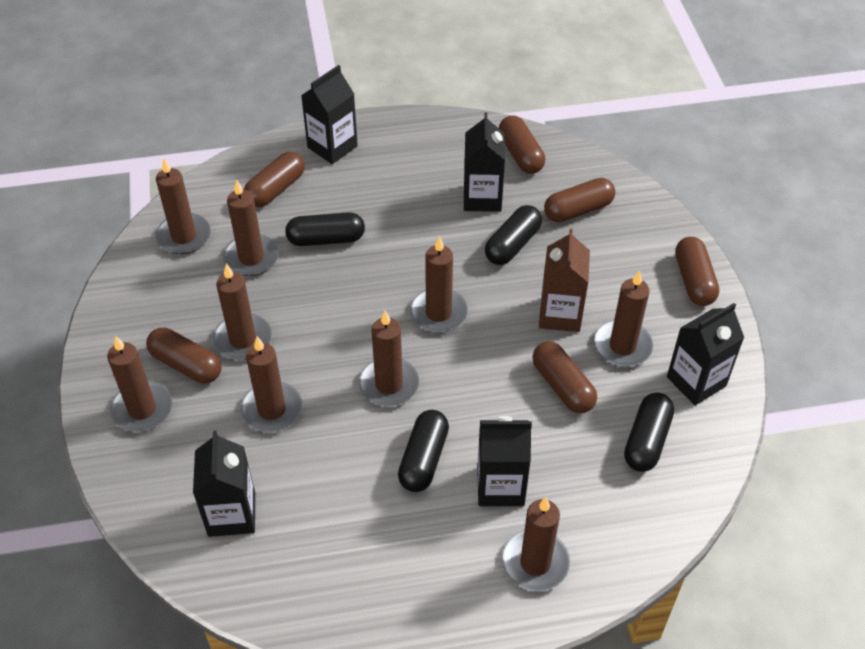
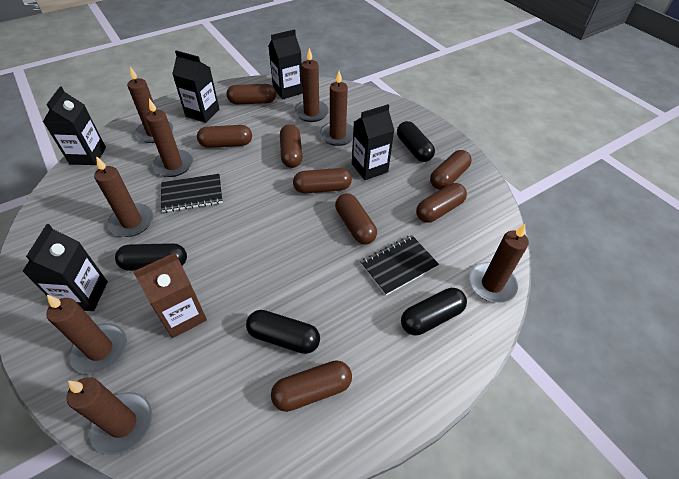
black notebook: none = 0 -> [161,174,223,212] [360,235,439,295] = 2
brown candle: [107,336,172,432] [155,158,211,254] [212,264,272,360] [223,179,279,276] [240,336,302,432] [358,310,419,406] [410,236,468,333] [502,497,570,592] [594,270,653,367] = 9 -> [46,295,127,374] [67,377,152,455] [94,156,153,237] [127,67,173,143] [146,99,193,177] [294,48,329,122] [320,71,354,146] [469,224,529,303] = 8
brown capsule: [146,328,222,383] [244,152,305,208] [499,115,545,174] [532,341,597,413] [544,178,615,222] [675,237,719,306] = 6 -> [197,125,252,148] [226,84,276,104] [271,360,352,412] [280,124,302,168] [293,168,352,193] [335,193,377,244] [416,183,467,223] [430,150,472,190] = 8

